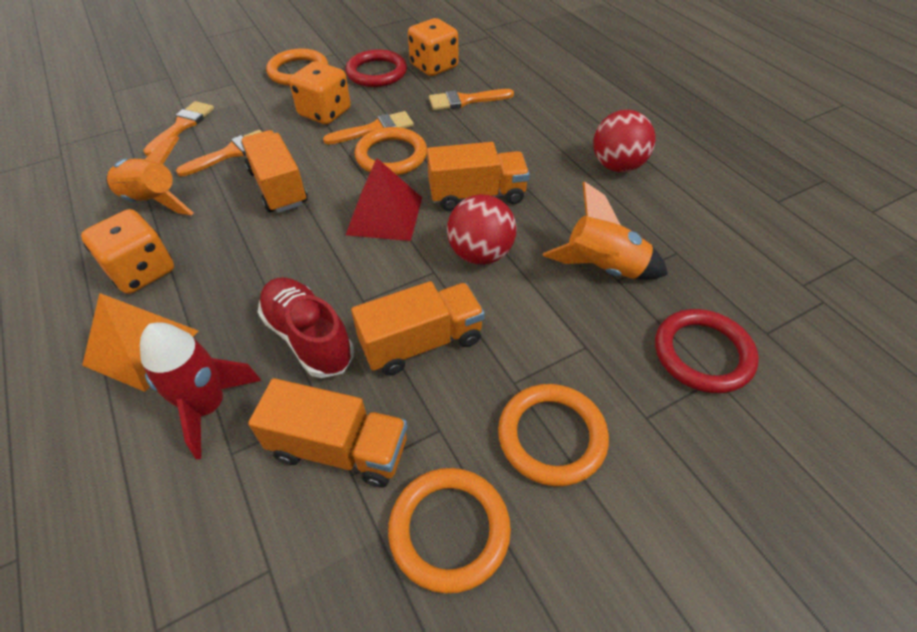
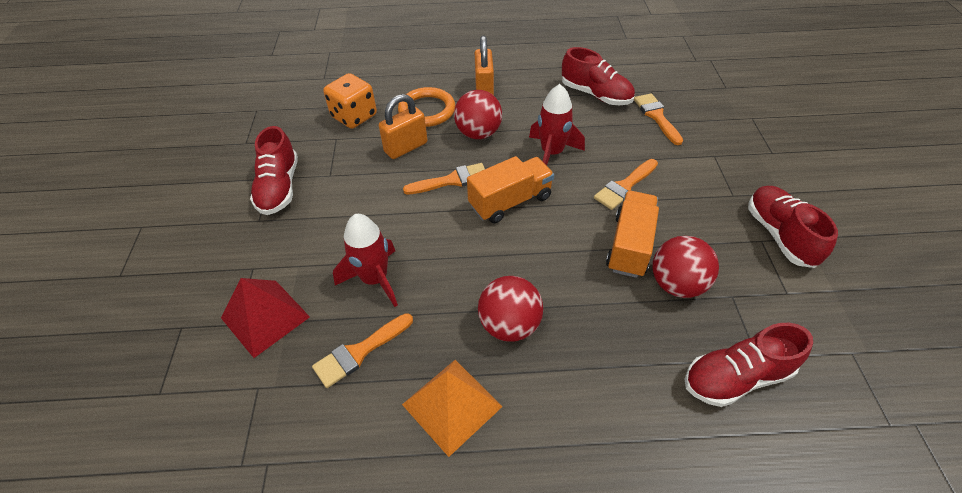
orange dice: [81,209,174,294] [289,61,351,124] [408,18,458,76] = 3 -> [323,73,377,129] = 1
orange padlock: none = 0 -> [379,94,427,159] [475,35,494,95] = 2
orange ring: [266,49,328,86] [355,127,427,175] [388,468,511,593] [498,384,609,486] = 4 -> [398,87,455,127] = 1
orange rocket: [106,136,194,215] [543,181,668,280] = 2 -> none = 0
orange truck: [241,130,308,213] [248,378,407,487] [351,281,485,375] [427,142,530,211] = 4 -> [467,156,554,223] [606,191,659,278] = 2
red ball: [447,194,516,265] [593,110,655,172] = 2 -> [454,90,502,139] [478,276,543,342] [653,236,719,298] = 3
red ring: [345,49,407,87] [655,309,759,393] = 2 -> none = 0
red rocket: [140,322,261,459] = 1 -> [333,214,398,307] [529,84,585,166] = 2
red shoe: [258,278,354,378] = 1 -> [250,126,298,215] [562,47,635,105] [685,323,813,407] [748,186,838,268] = 4

